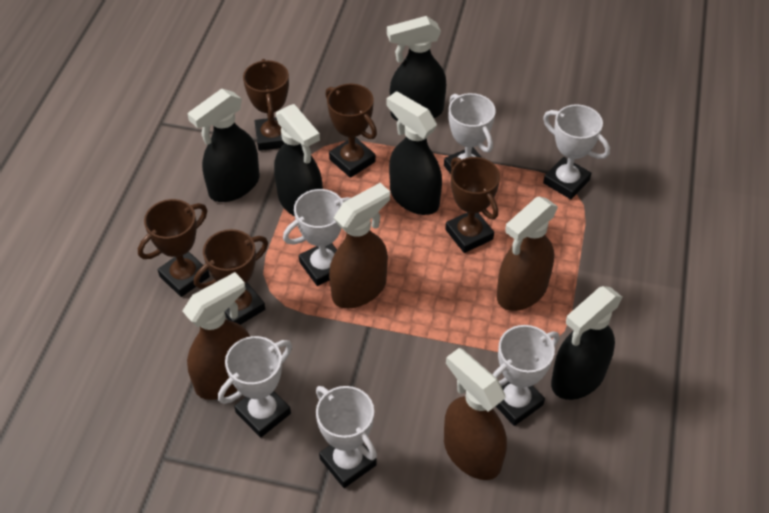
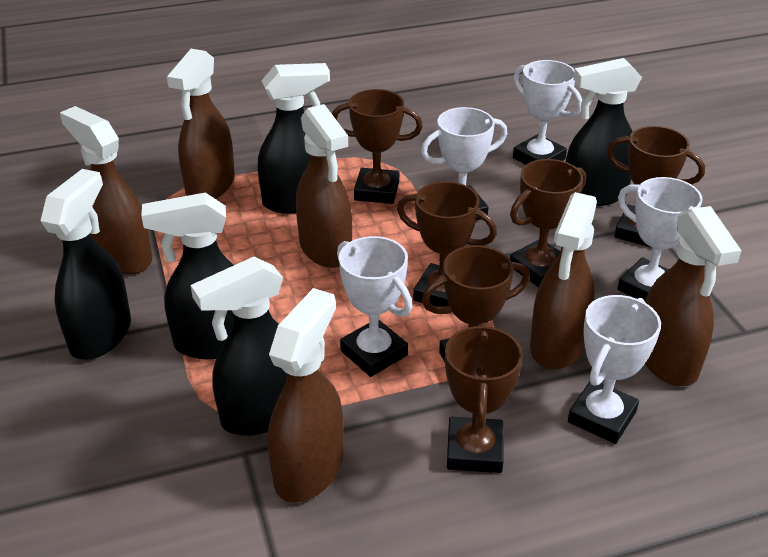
brown spray bottle: [182,272,250,400] [329,183,390,308] [444,348,507,480] [497,197,558,311] = 4 -> [60,106,152,274] [166,49,235,199] [268,288,343,503] [296,104,352,268] [530,192,597,369] [645,206,742,386] = 6
brown trophy: [138,199,210,297] [194,229,268,325] [243,59,289,151] [325,84,377,178] [445,157,500,253] = 5 -> [332,89,423,204] [397,181,497,307] [422,245,530,362] [445,323,523,473] [510,159,586,288] [607,126,705,248] = 6
white trophy: [218,336,292,438] [283,189,350,286] [316,386,377,488] [444,93,495,174] [492,325,559,426] [543,104,610,199] = 6 -> [337,236,413,377] [421,107,507,221] [513,60,583,165] [568,295,661,444] [617,177,703,301] = 5

